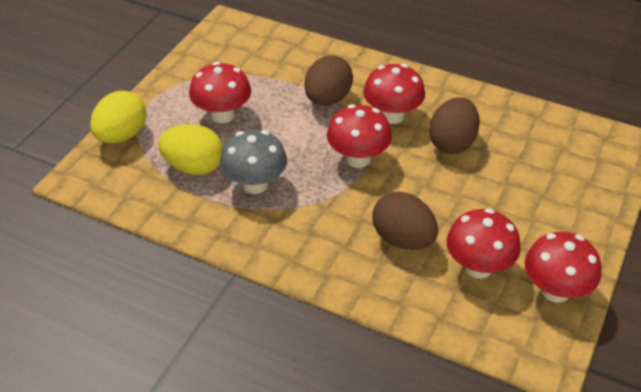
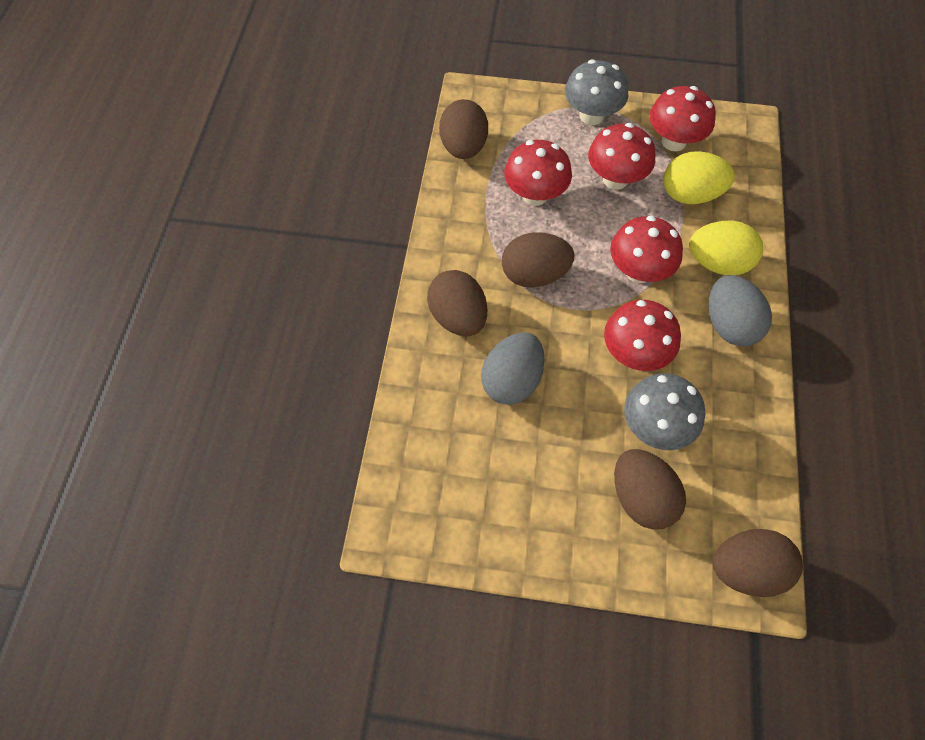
brown egg: [304,55,353,106] [372,192,438,250] [429,97,480,154] = 3 -> [427,270,487,336] [439,99,488,159] [502,232,574,288] [614,449,686,530] [712,529,803,597] = 5
grey egg: none = 0 -> [481,332,545,405] [709,275,772,346] = 2
grey mushroom: [220,129,287,194] = 1 -> [565,60,628,125] [624,373,705,450] = 2

